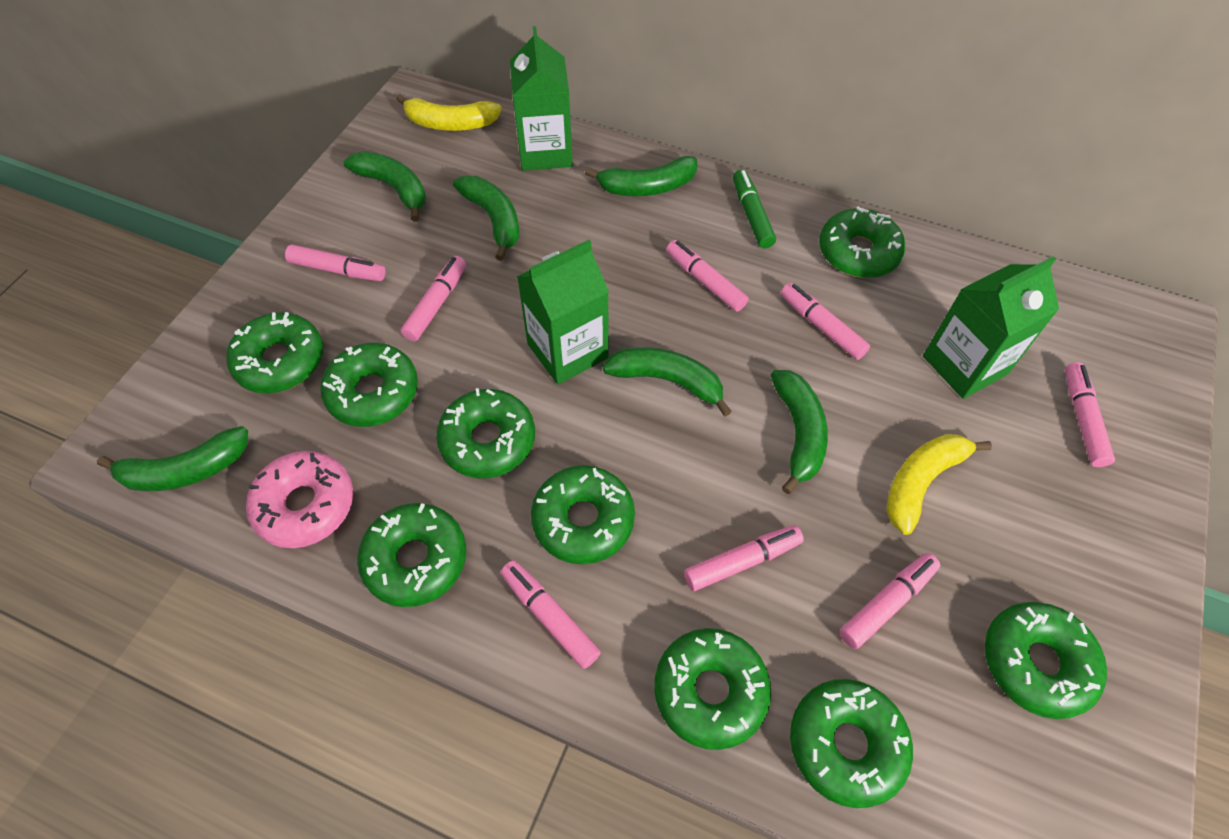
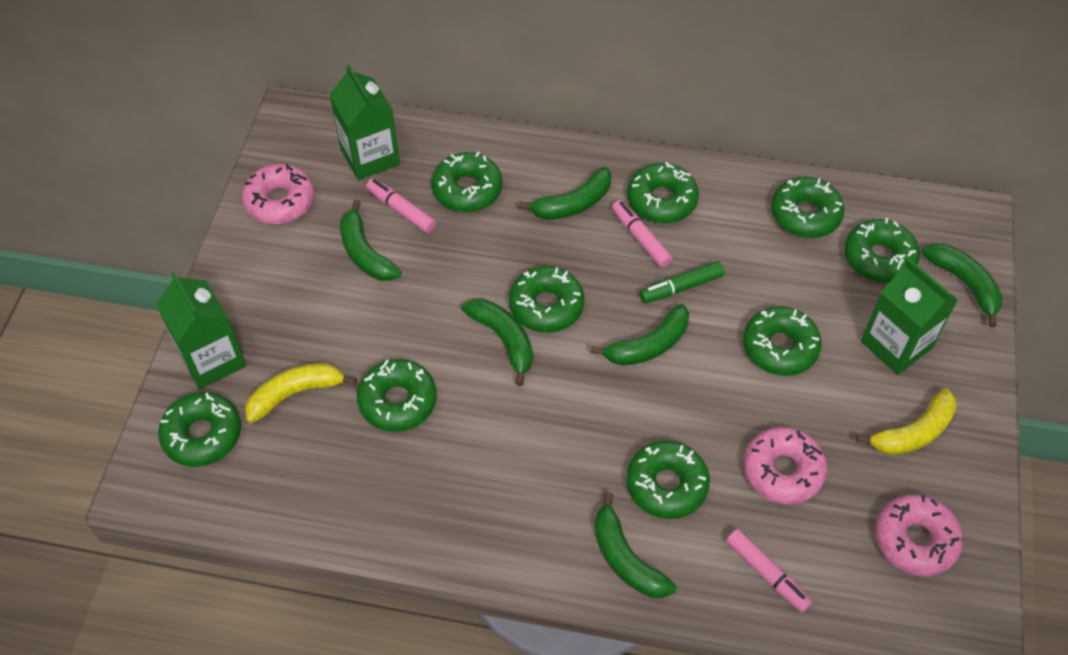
pink donut: [246,451,353,548] = 1 -> [242,164,314,224] [744,427,827,504] [875,494,963,577] = 3
pink marker: [285,244,386,281] [401,256,466,341] [501,560,601,669] [666,240,748,312] [684,525,804,591] [780,282,870,360] [839,553,940,649] [1065,362,1115,467] = 8 -> [366,178,436,233] [612,200,673,268] [726,529,813,613] = 3

